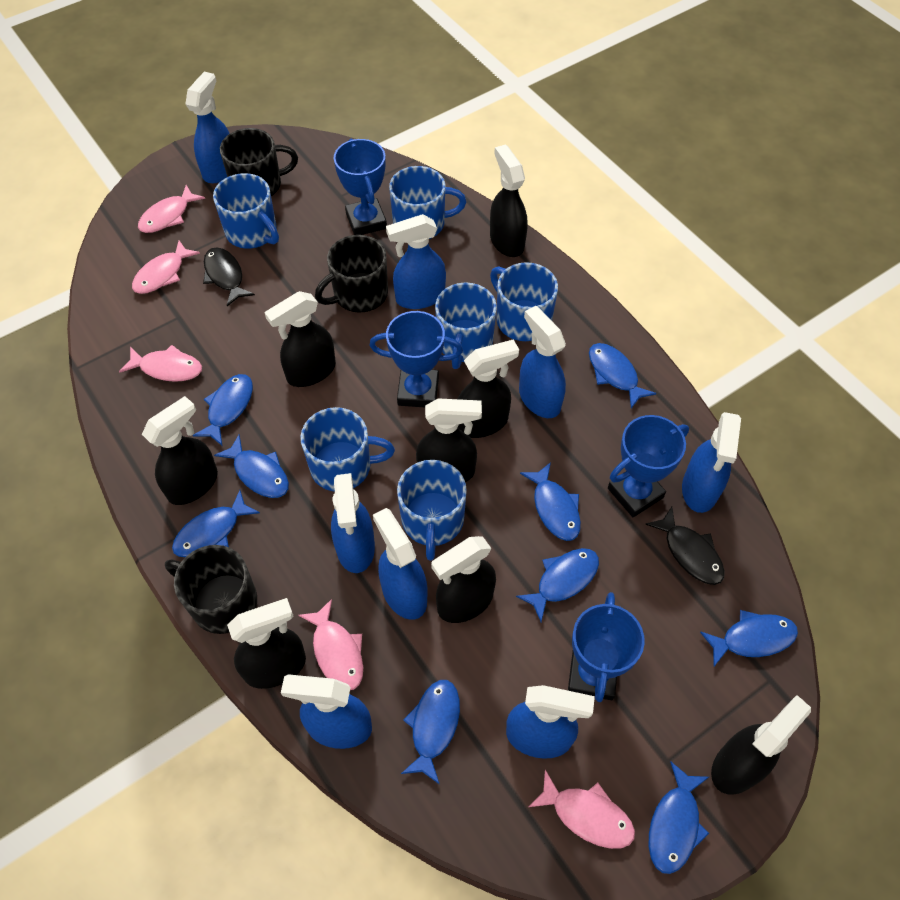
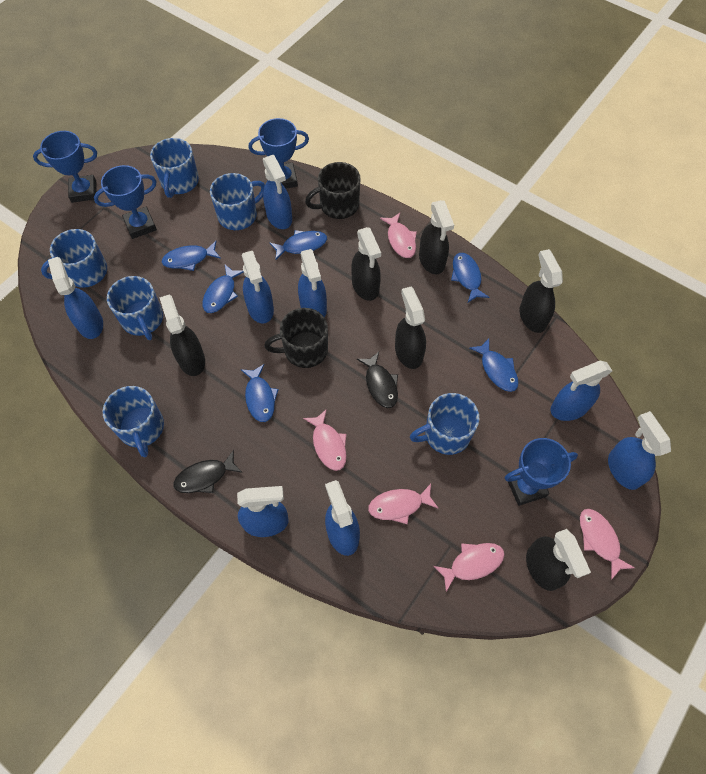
black mug: [165,545,257,634] [220,128,298,196] [315,235,388,313] = 3 -> [264,308,328,368] [305,162,360,219] = 2
black spray bottle: [142,396,218,505] [227,598,306,689] [264,291,336,387] [416,398,482,482] [431,536,496,623] [457,339,519,438] [490,144,528,257] [711,695,811,795] = 8 -> [159,295,205,376] [351,227,381,301] [395,287,426,369] [419,200,454,274] [519,249,563,333] [526,529,591,591] = 6
blue fish: [172,490,260,557] [193,374,253,445] [214,435,289,498] [401,680,460,785] [516,548,599,622] [520,462,581,541] [589,343,656,409] [649,761,709,874] [700,610,798,666] = 9 -> [162,241,221,271] [202,265,243,313] [240,364,279,422] [270,230,327,261] [451,253,489,302] [469,338,519,392] = 6

